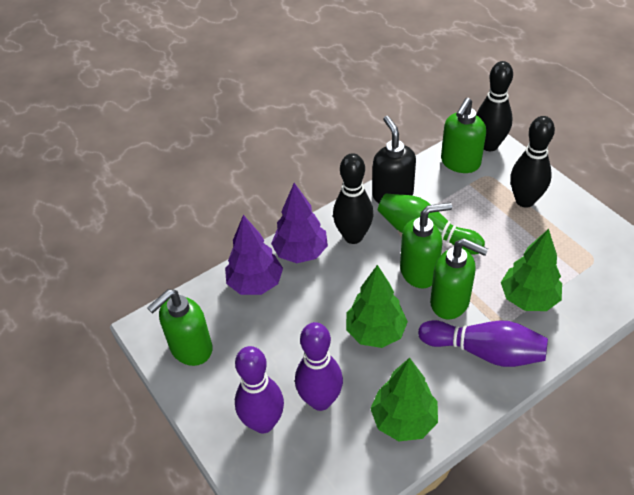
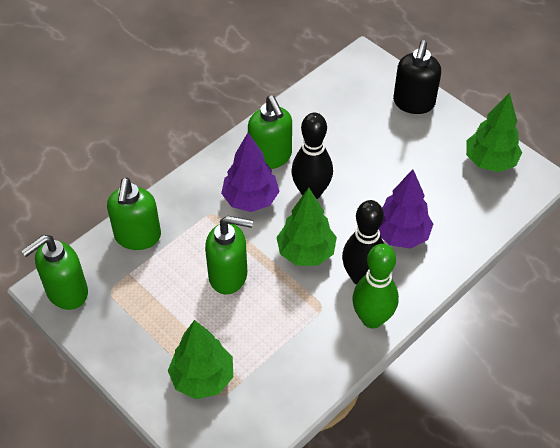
black bowling pin: [333,153,373,244] [476,61,513,151] [510,116,555,208] = 3 -> [291,112,333,199] [342,200,384,285] = 2
purple bowling pin: [235,346,284,433] [295,322,343,411] [418,320,548,367] = 3 -> none = 0

